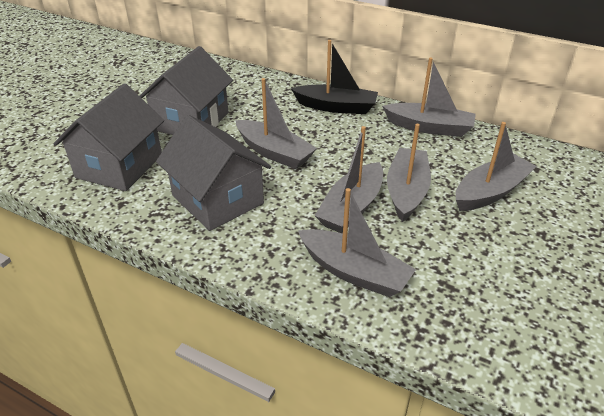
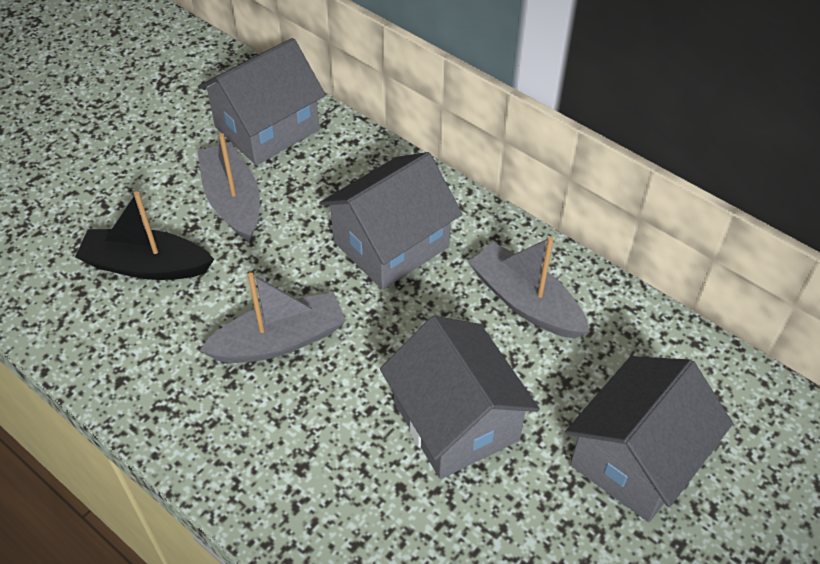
grey boat: [236,78,317,169] [298,188,416,297] [314,126,383,233] [382,58,476,137] [387,124,431,222] [456,122,536,211] = 6 -> [198,133,260,242] [199,273,346,363] [469,236,589,339] = 3
grey house: [54,83,164,191] [140,46,233,135] [156,115,271,231] = 3 -> [198,38,326,165] [320,152,462,290] [380,316,540,479] [565,356,733,522] = 4

